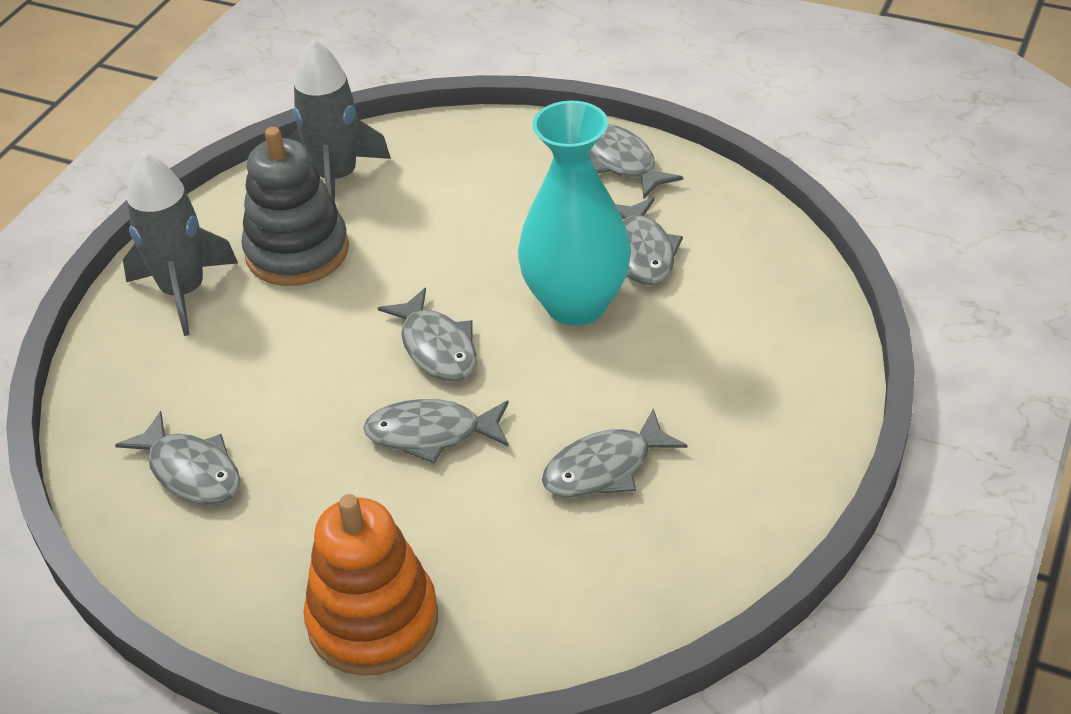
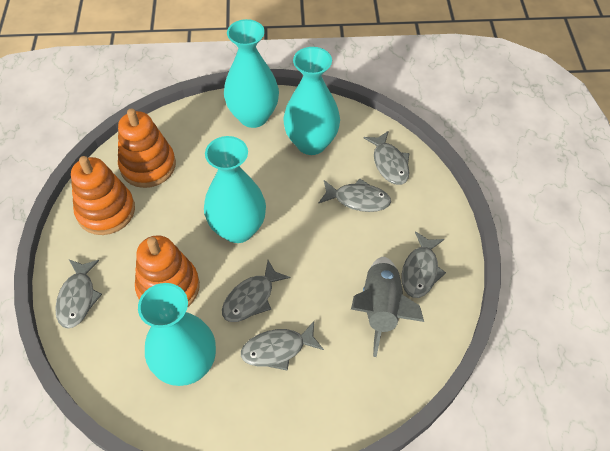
grey rocket: [123,152,238,336] [288,39,391,203] = 2 -> [351,257,424,357] = 1
grey stacking toy: [241,127,349,286] = 1 -> none = 0
orange stacking toy: [303,494,438,676] = 1 -> [71,156,135,235] [118,108,176,188] [135,235,200,307] = 3
turquoise vase: [518,100,631,326] = 1 -> [138,283,216,386] [204,136,266,243] [224,19,279,128] [283,47,340,155] = 4

